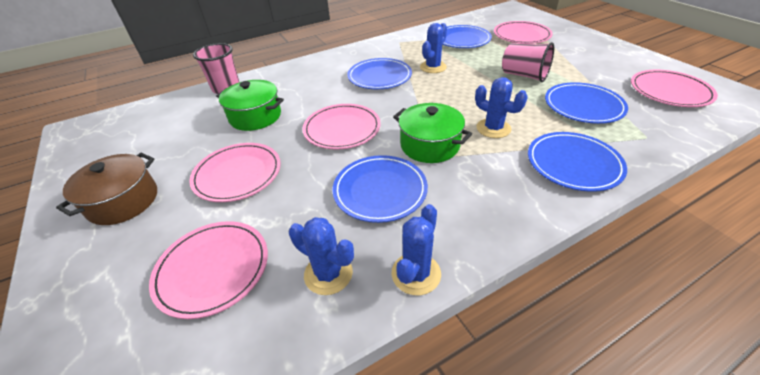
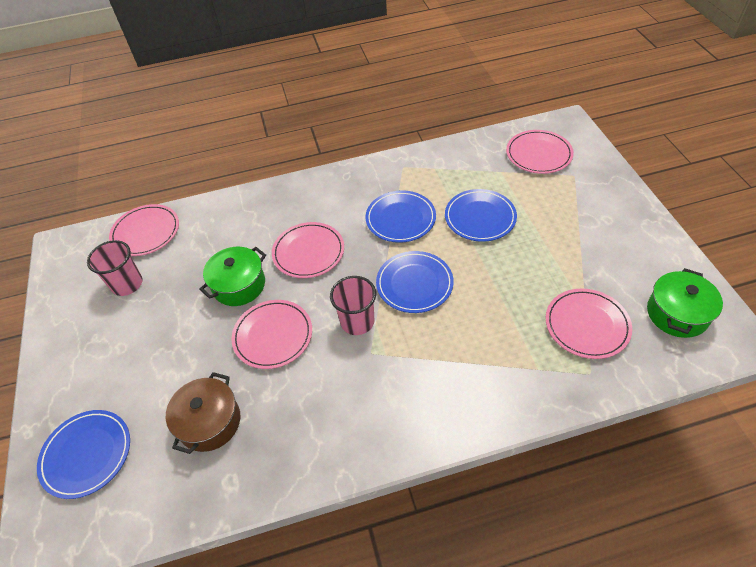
blue cactus: [289,217,354,295] [392,204,441,295] [420,23,447,73] [475,77,528,138] = 4 -> none = 0
blue plate: [332,155,428,223] [347,58,412,89] [443,25,492,48] [528,132,627,192] [545,82,628,124] = 5 -> [37,410,130,499] [366,190,436,243] [376,251,454,313] [445,189,517,242] = 4

